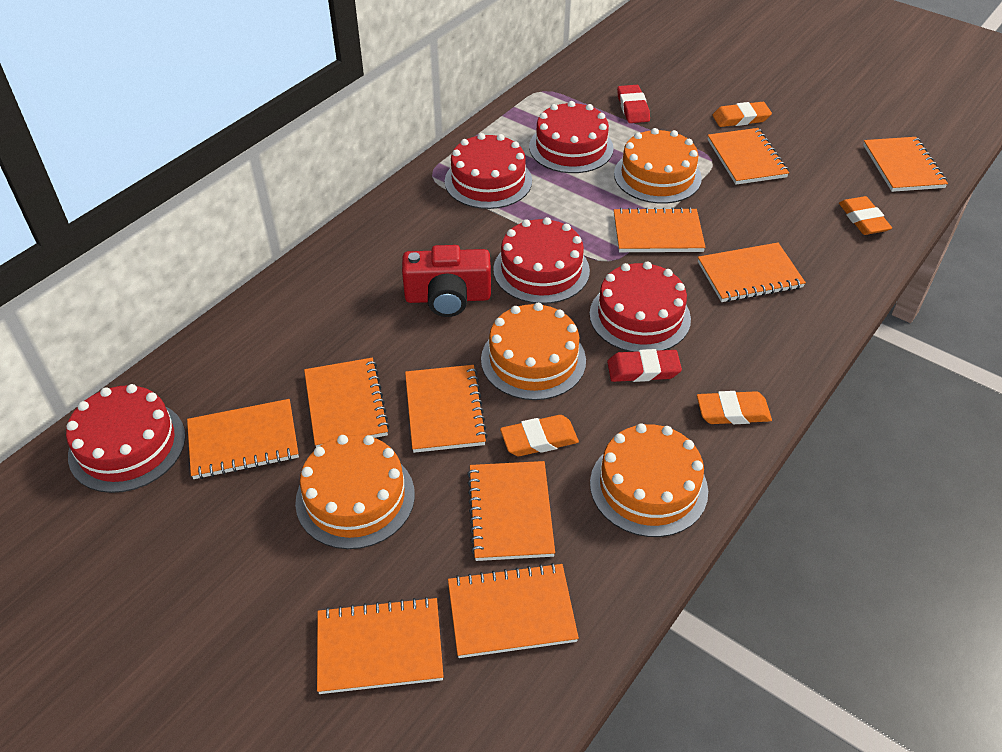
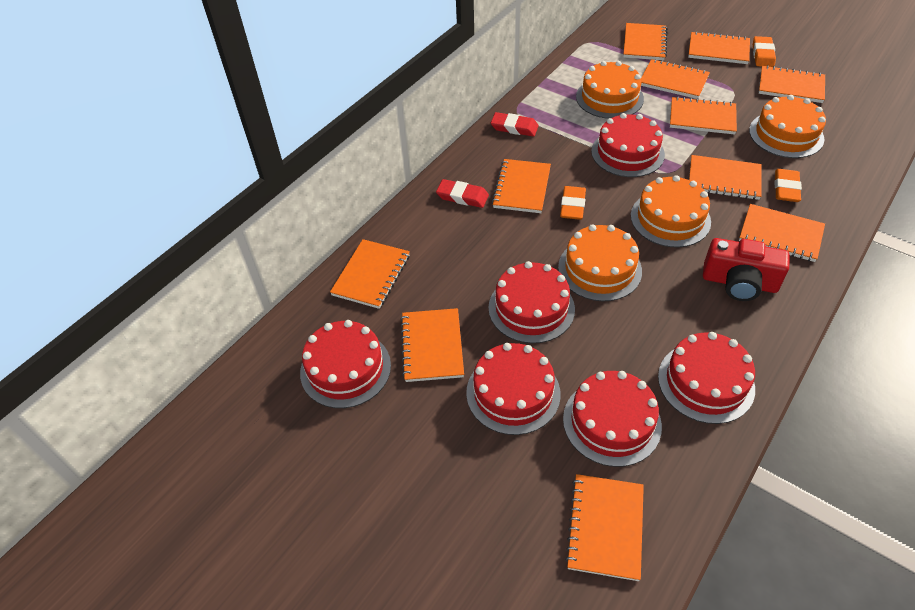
orange eraser: [500,415,579,456] [697,391,772,424] [713,102,772,127] [839,196,892,235] = 4 -> [560,186,586,220] [753,36,776,67] [775,169,802,202] = 3
orange notebook: [187,399,299,479] [304,358,390,447] [317,597,444,694] [405,365,488,453] [448,563,579,658] [467,461,555,561] [614,207,706,252] [698,243,806,302] [707,128,789,185] [863,137,948,192] = 10 -> [330,239,410,309] [400,308,464,382] [492,159,551,213] [565,474,644,581] [623,23,667,60] [641,59,710,99] [670,96,737,135] [688,31,750,64] [689,155,762,200] [739,204,825,262] [759,65,825,103] = 11
red cake: [66,384,186,493] [445,133,532,209] [493,217,590,304] [529,101,614,173] [589,262,691,352] = 5 -> [300,320,391,408] [466,343,561,435] [488,261,575,343] [563,371,662,467] [591,113,665,177] [658,332,755,424] = 6

